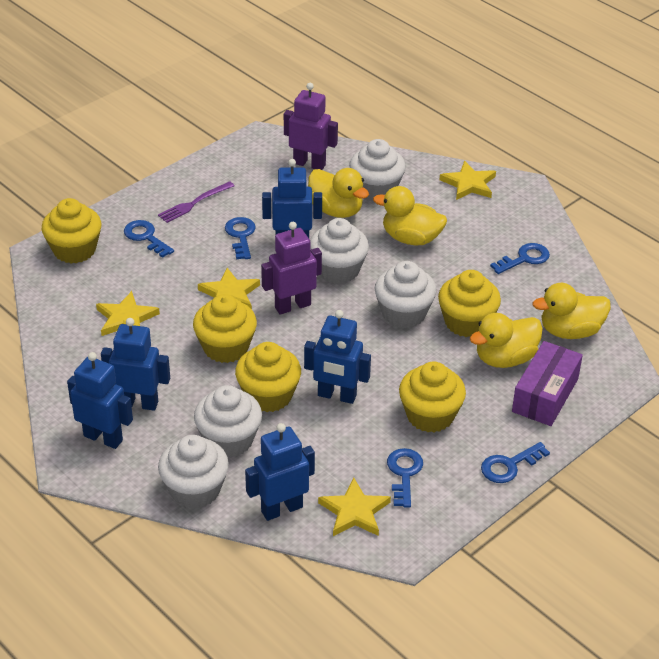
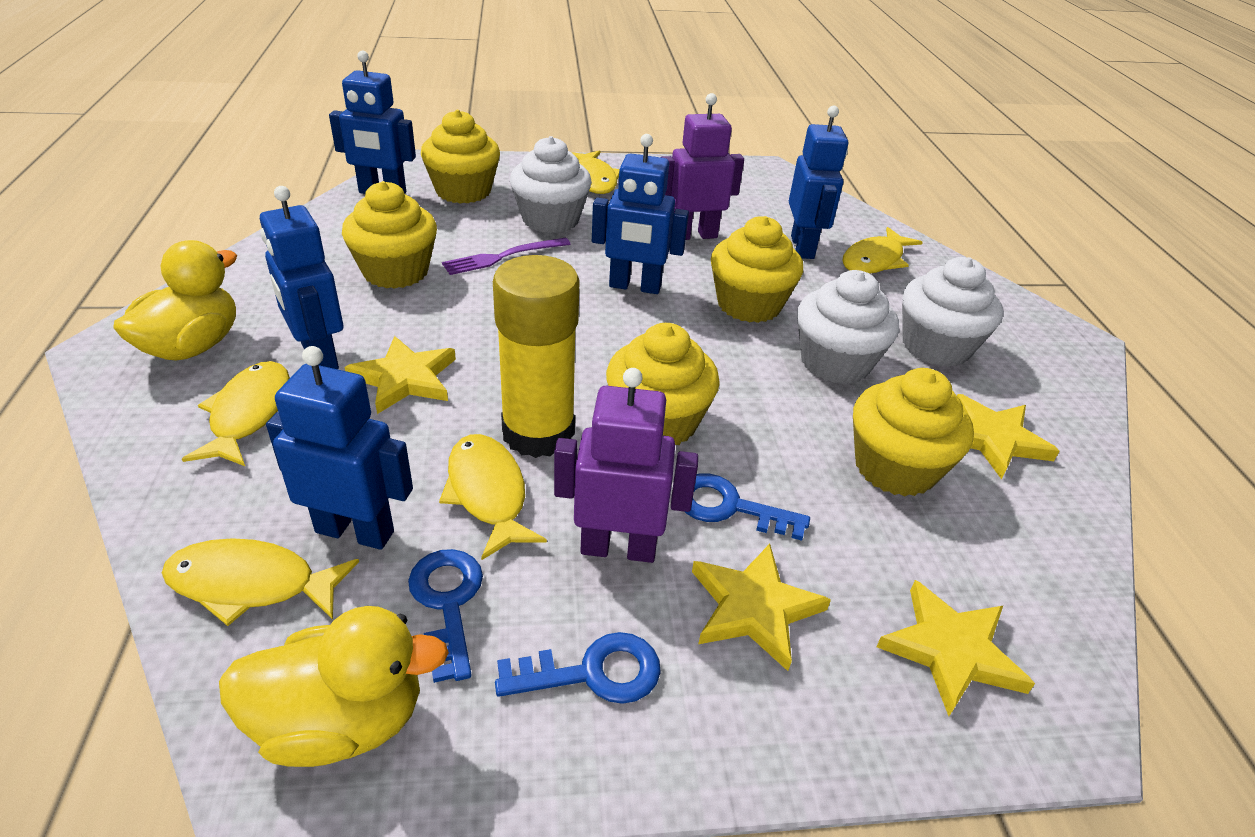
blue key: [124,220,174,258] [225,217,256,259] [387,448,423,508] [481,442,550,483] [490,243,550,274] = 5 -> [408,549,483,683] [495,632,661,704] [685,473,810,541] = 3
purple box: [512,341,583,426] = 1 -> none = 0
white cupcake: [158,435,229,509] [194,385,262,457] [310,218,369,284] [349,139,406,202] [375,261,437,328] = 5 -> [510,136,592,233] [797,270,899,384] [902,257,1003,367] = 3
yellow duck: [308,168,369,218] [373,186,447,245] [470,313,543,368] [533,283,611,339] = 4 -> [113,240,237,361] [219,606,449,767] = 2
yellow fish: none = 0 -> [162,538,359,626] [182,361,290,466] [439,434,547,560] [571,150,619,194] [842,227,923,274] = 5
yellow glue stick: none = 0 -> [493,255,580,458] = 1

